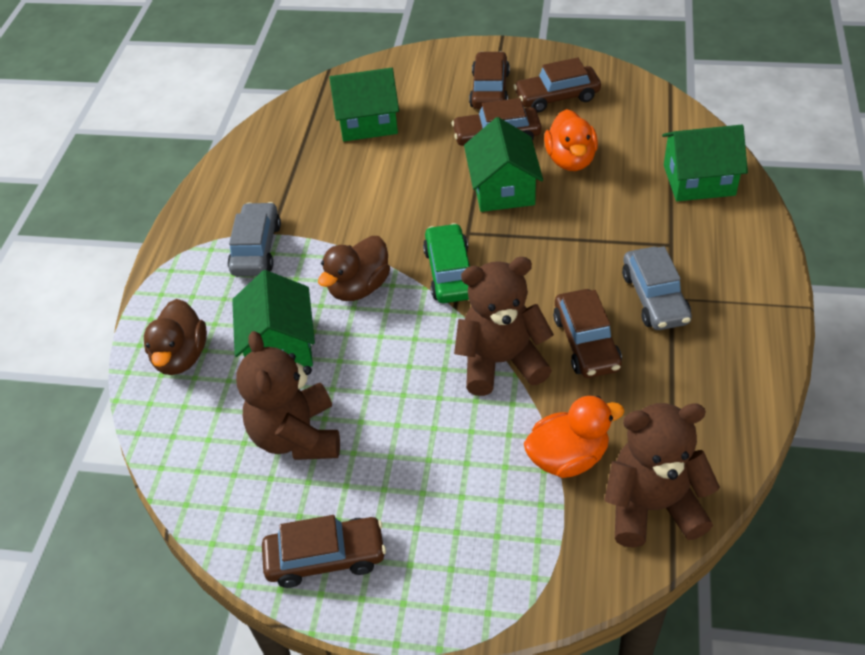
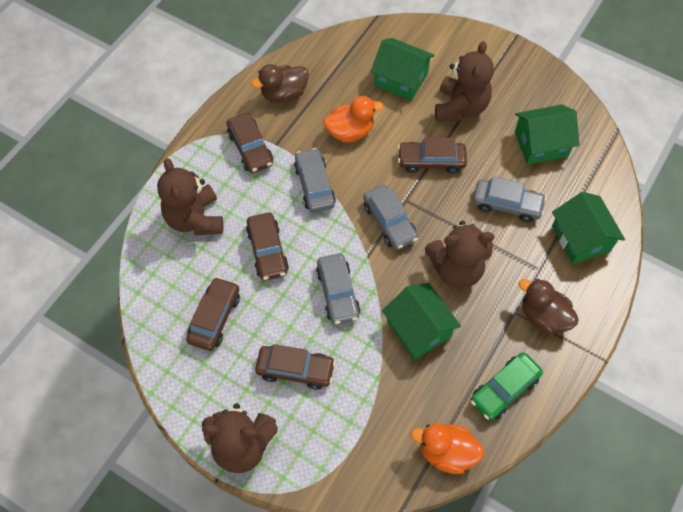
brown teddy bear: [236,331,340,460] [454,257,554,396] [605,403,720,547] = 3 -> [157,158,223,235] [202,403,278,473] [425,221,494,289] [435,41,494,121] = 4
grey car: [228,202,281,276] [622,246,692,330] = 2 -> [294,148,336,212] [316,254,360,325] [363,185,418,250] [473,176,546,222] = 4

